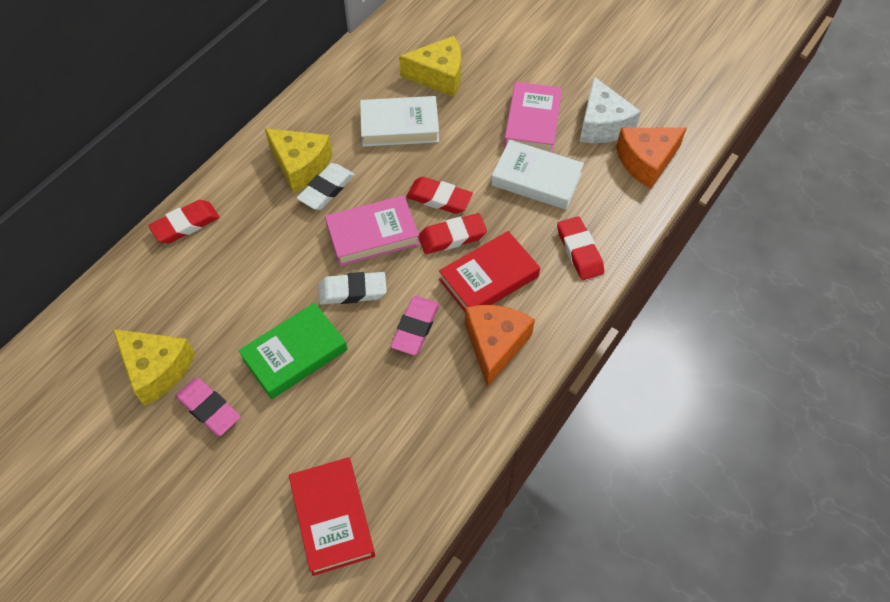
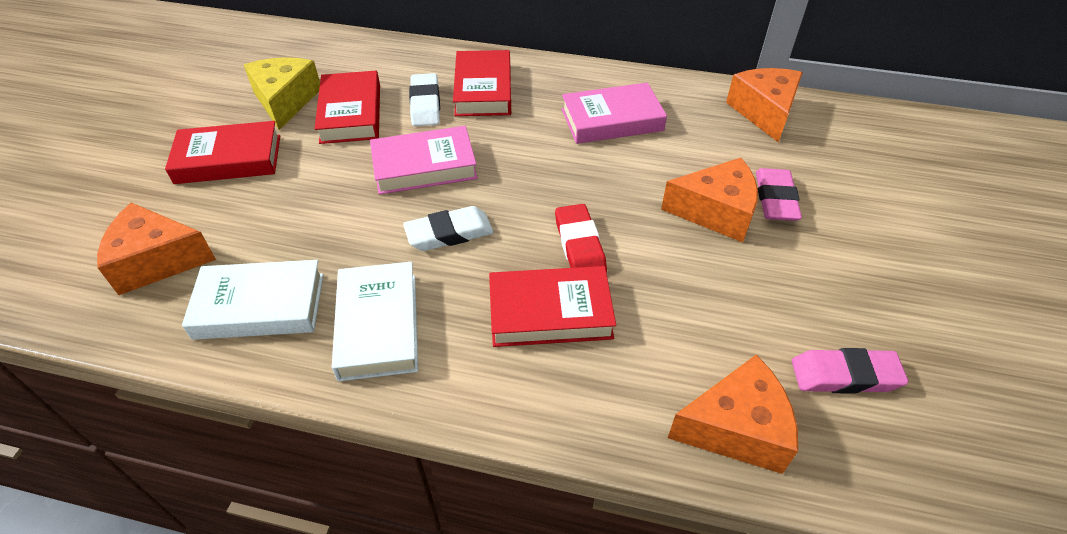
green book: [238,303,347,399] = 1 -> none = 0
orange cheese: [465,305,535,387] [616,127,687,189] = 2 -> [97,203,216,295] [661,158,758,242] [668,355,798,474] [726,68,803,143] = 4
red book: [289,457,375,576] [439,231,540,312] = 2 -> [165,121,280,184] [314,71,380,144] [453,50,511,116] [489,266,616,347] = 4
red eraser: [148,200,220,243] [406,177,473,214] [418,213,487,254] [557,216,604,280] = 4 -> [555,204,607,273] = 1
white cheese: [579,77,641,143] = 1 -> none = 0
yellow cheese: [113,329,195,406] [265,128,332,193] [399,36,461,97] = 3 -> [244,57,320,130] = 1

